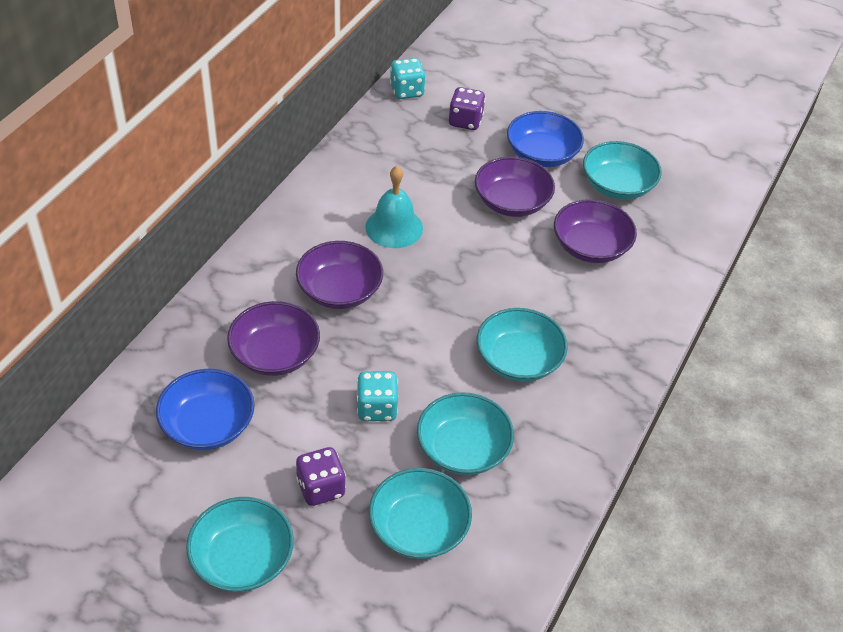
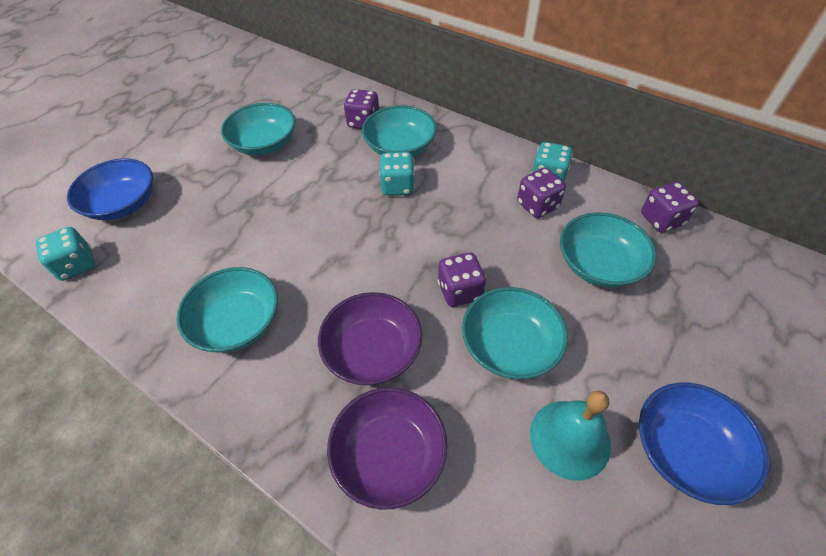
purple bowl: [227,301,320,376] [296,241,383,309] [475,157,555,217] [554,199,637,263] = 4 -> [318,292,422,385] [327,387,448,510] = 2
purple dice: [296,447,346,506] [449,87,485,130] = 2 -> [344,89,379,129] [438,252,486,307] [517,168,566,218] [641,182,699,233] = 4
turquoise dice: [357,371,398,421] [390,58,425,99] = 2 -> [36,227,95,281] [379,152,415,196] [532,142,573,183] = 3

